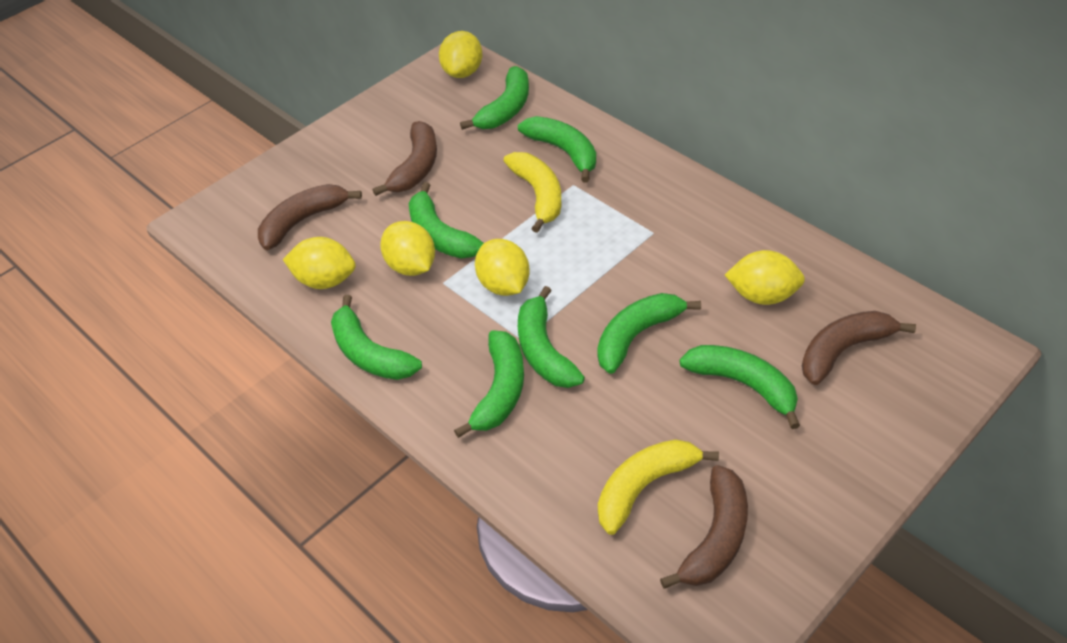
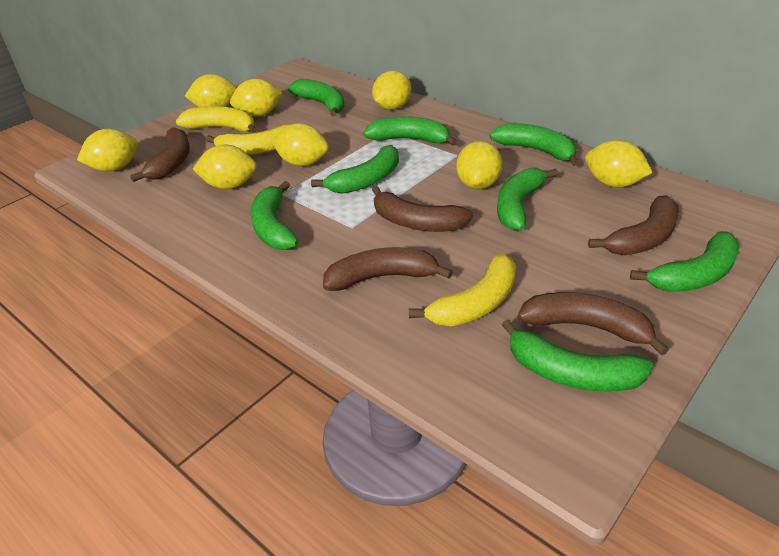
brown banana: [258,184,362,250] [373,121,437,196] [660,465,748,589] [802,311,916,385] = 4 -> [130,128,190,182] [323,247,453,291] [372,186,473,232] [518,292,669,356] [588,195,679,255] = 5
yellow banana: [504,152,561,233] [598,439,719,535] = 2 -> [176,106,257,133] [206,124,291,155] [409,253,516,326] = 3
yellow lemon: [283,237,356,289] [380,221,435,276] [439,31,482,78] [475,239,530,296] [725,250,805,305] = 5 -> [77,129,138,171] [185,74,236,107] [193,145,257,189] [230,78,283,117] [272,123,329,166] [372,71,411,110] [456,141,502,189] [585,140,653,187] = 8

